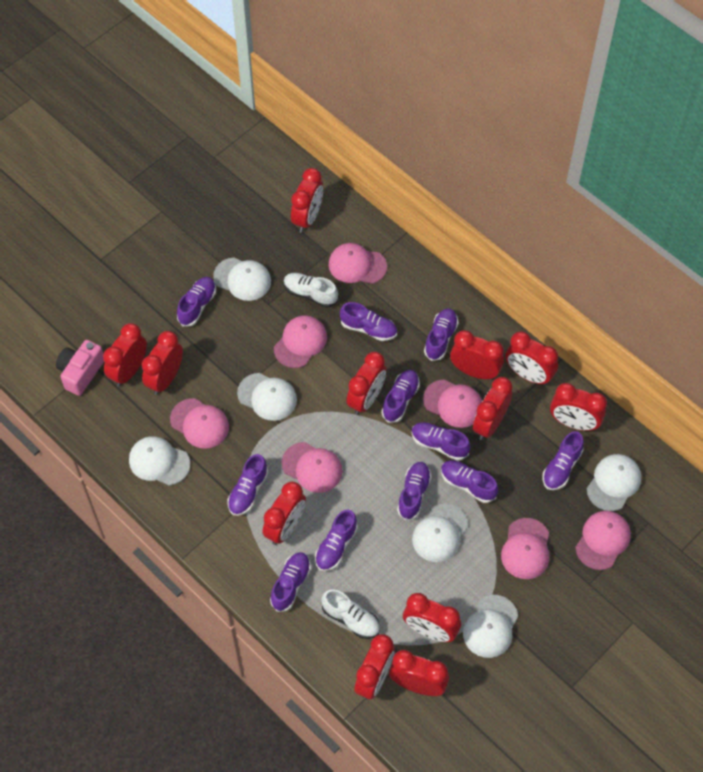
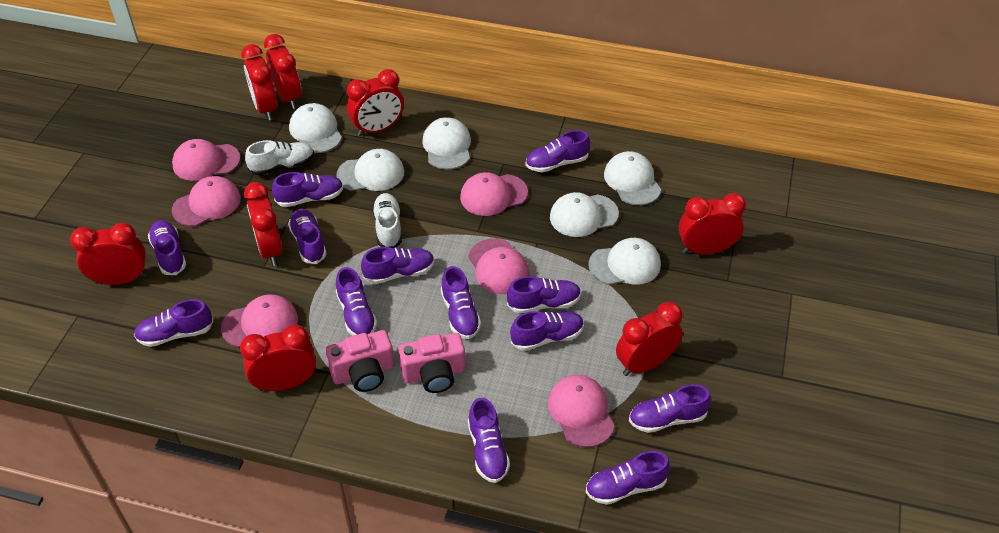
pink camera: [56,340,104,396] = 1 -> [325,330,394,392] [398,333,466,393] = 2
pink cap: [170,398,229,449] [274,315,327,368] [282,442,343,493] [328,243,387,284] [423,379,482,428] [501,518,549,579] [575,511,631,570] = 7 -> [172,139,240,181] [172,176,241,226] [221,294,298,348] [460,172,528,216] [468,239,529,294] [548,375,615,447] = 6
purple shoe: [177,277,216,326] [228,454,269,516] [270,552,311,612] [315,509,358,571] [340,302,397,341] [381,370,420,423] [397,462,432,520] [412,422,471,461] [424,309,458,361] [441,460,498,503] [542,431,584,490] = 11 -> [134,299,213,347] [148,220,186,275] [272,172,344,207] [288,209,326,264] [336,267,377,336] [361,247,435,284] [441,266,481,339] [468,398,510,483] [507,276,581,314] [510,311,584,351] [526,130,590,172] [586,451,670,505] [629,384,711,433] = 13
red clock: [103,323,147,387] [142,331,183,395] [263,481,306,545] [291,168,323,233] [346,352,387,415] [354,634,395,699] [389,650,449,696] [403,593,461,642] [450,330,504,379] [473,377,513,440] [505,331,558,385] [550,383,607,431] = 12 -> [70,223,146,285] [240,325,316,391] [241,44,277,121] [244,182,283,266] [264,34,301,109] [347,69,404,136] [616,302,683,376] [679,193,746,255] = 8

